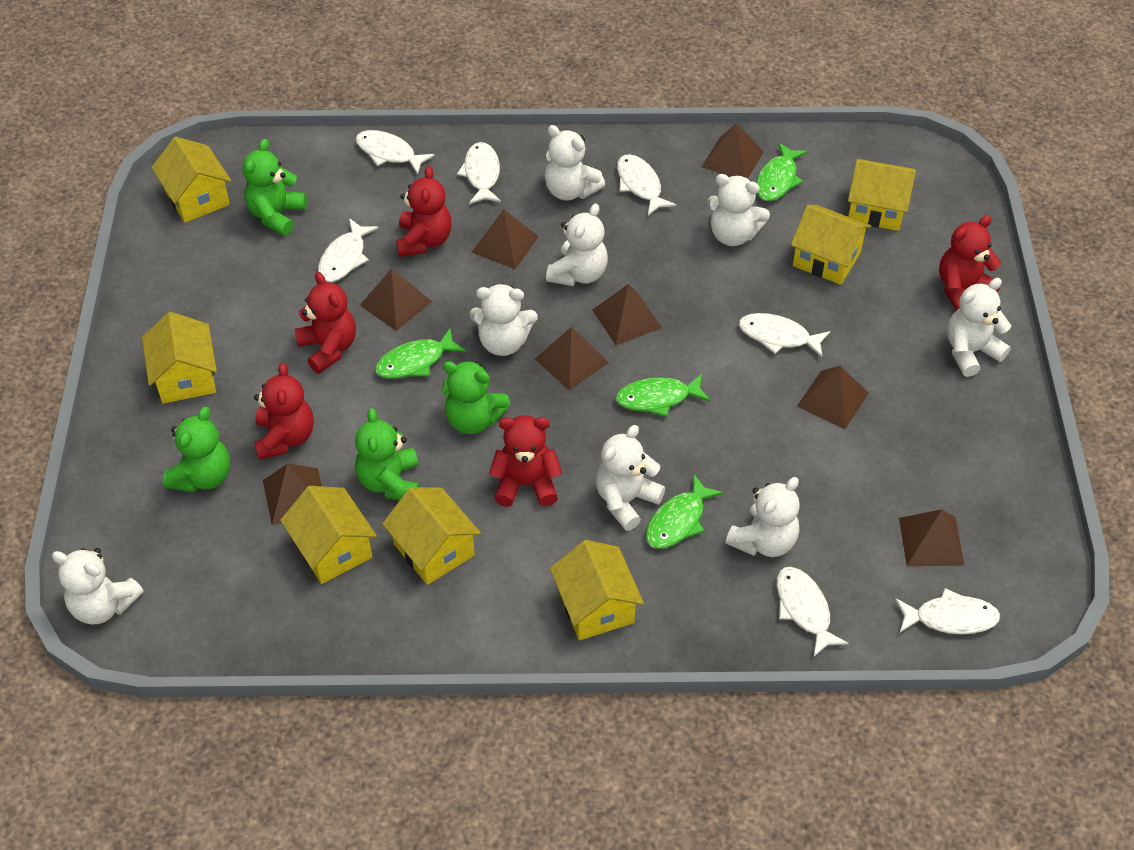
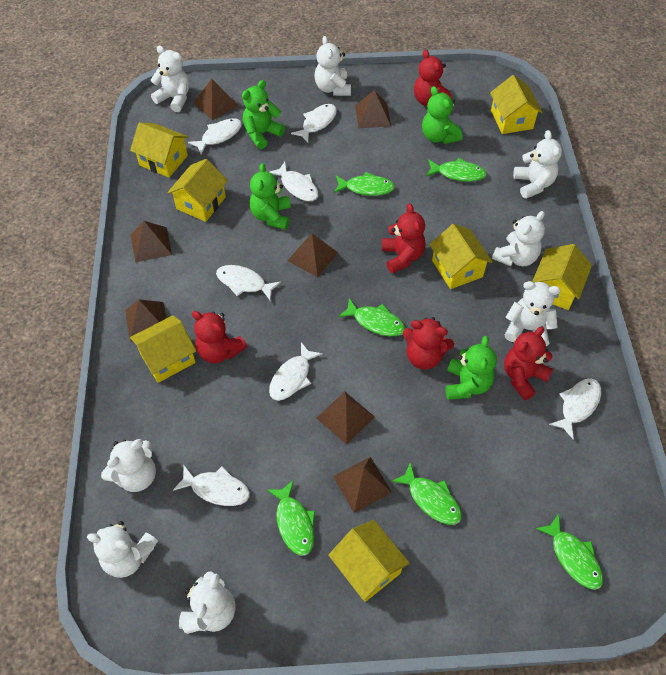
brown pyramid: [263,464,322,525] [360,268,432,331] [472,209,539,269] [535,326,609,390] [593,284,662,345] [702,123,764,179] [797,366,869,429] [899,509,965,566] = 8 -> [125,300,166,342] [131,221,172,263] [194,79,238,120] [287,233,338,277] [317,392,375,445] [333,457,392,513] [355,90,391,128] = 7
green fish: [375,328,466,379] [615,374,710,417] [645,474,723,549] [756,142,808,201] = 4 -> [267,480,315,556] [334,172,395,196] [338,298,405,336] [391,462,462,525] [426,158,487,182] [535,513,603,590] = 6

